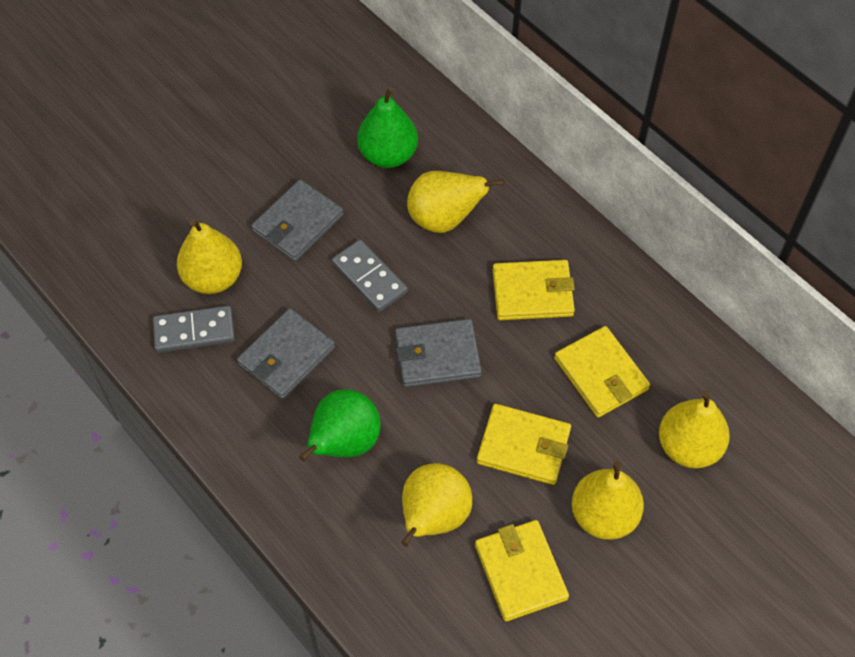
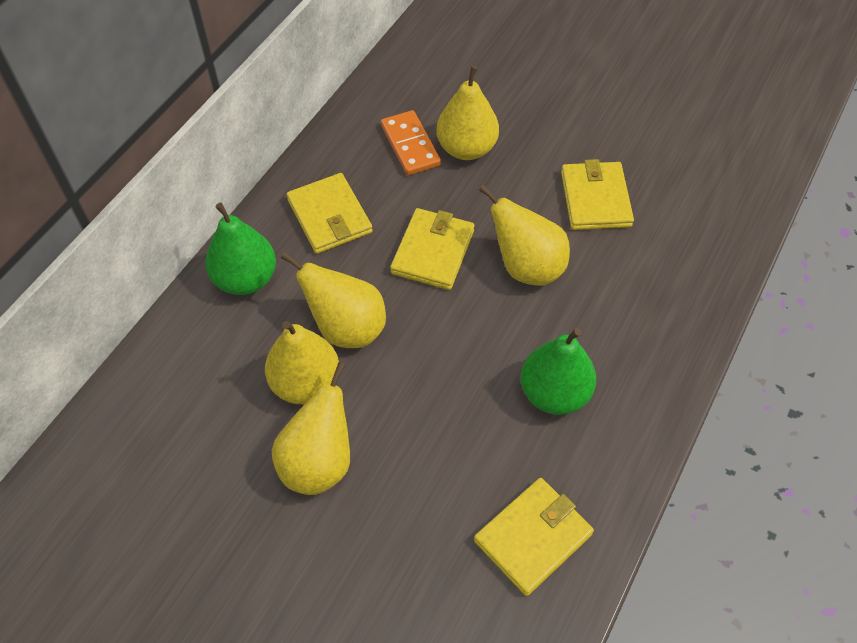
grey domino: [153,306,235,353] [332,240,408,312] = 2 -> none = 0
grey wallet: [237,308,335,399] [251,179,343,261] [395,319,482,387] = 3 -> none = 0
orange domino: none = 0 -> [381,110,441,175] = 1

